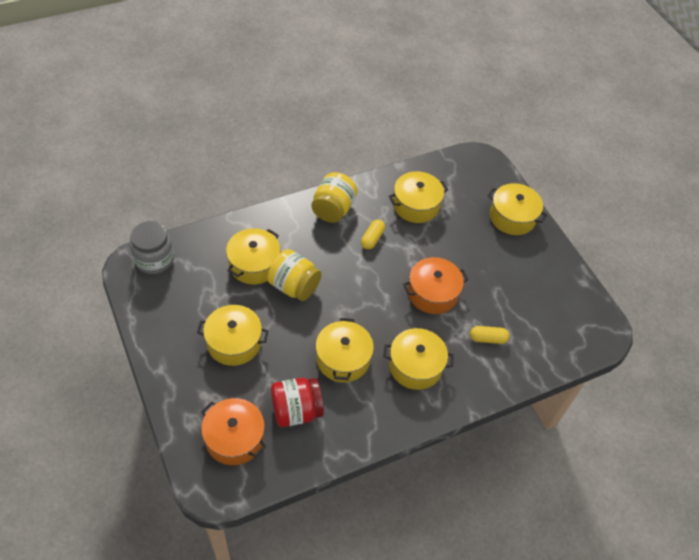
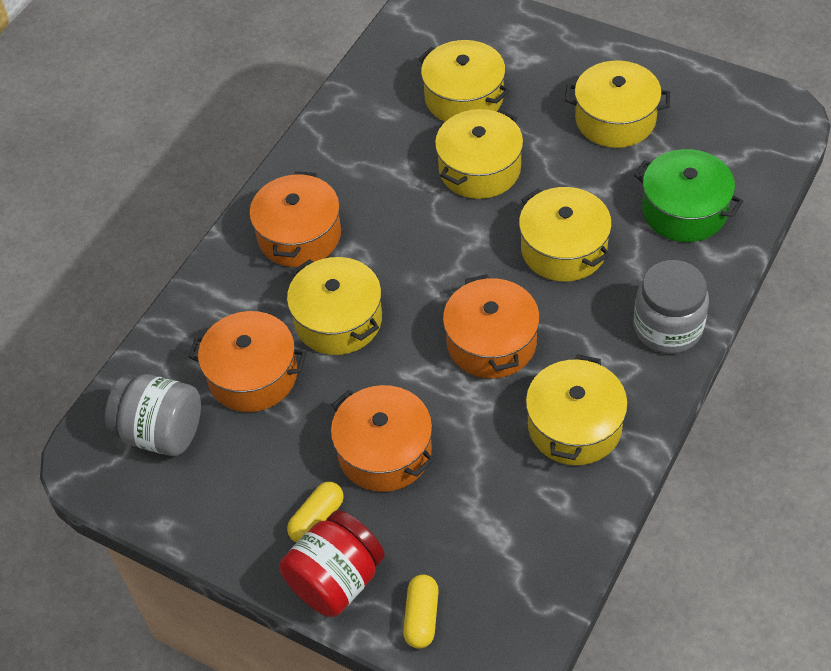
green pot: none = 0 -> [634,149,743,242] = 1
grey jar: [130,221,174,274] = 1 -> [105,374,201,456] [633,260,709,354] = 2
orange pot: [201,398,267,465] [403,257,468,314] = 2 -> [189,311,306,412] [249,171,341,267] [331,385,434,492] [443,274,540,378] = 4
yellow jar: [267,249,322,301] [311,172,358,223] = 2 -> none = 0

